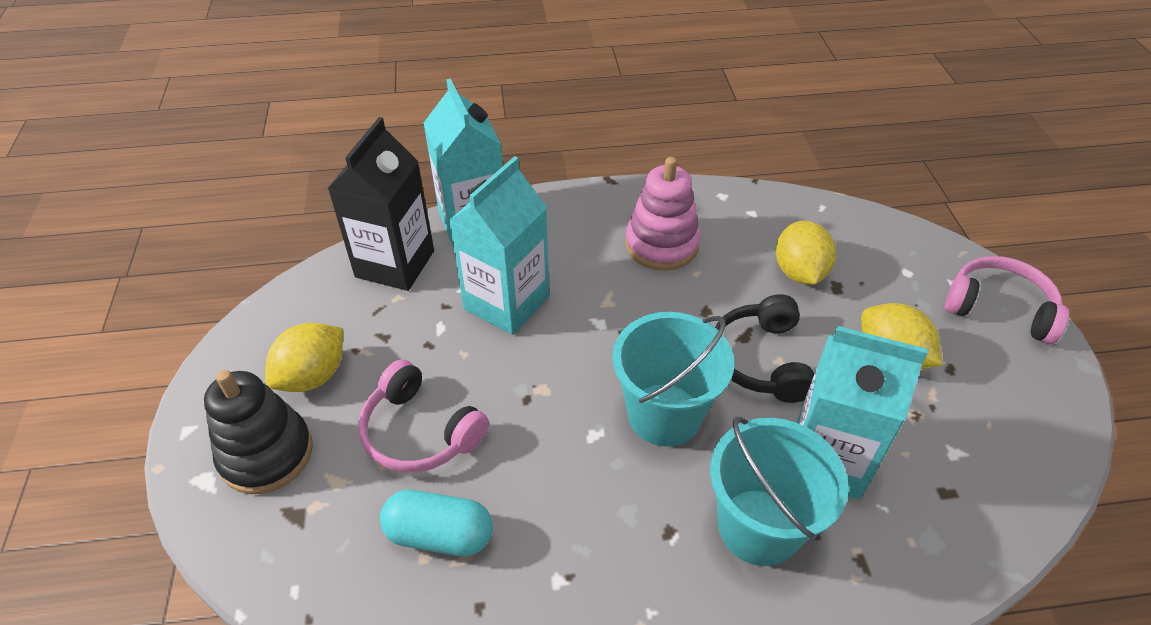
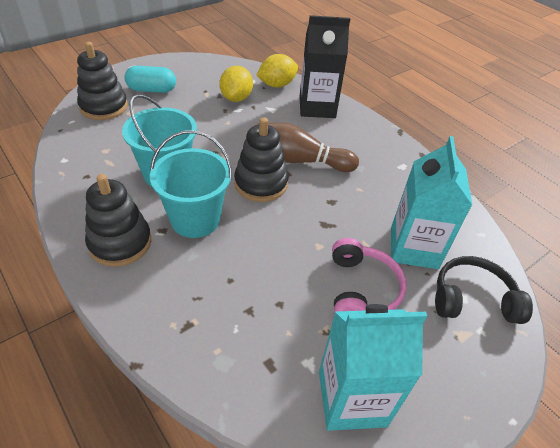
black stacking toy: [204,370,313,494] = 1 -> [77,42,128,120] [85,174,151,267] [234,117,288,202] = 3
brown bowling pin: none = 0 -> [254,122,359,172] = 1
pink headphones: [358,359,489,473] [945,256,1069,344] = 2 -> [332,238,406,315] = 1
pink stacking toy: [625,157,700,271] = 1 -> none = 0
turquoise carton: [423,79,503,247] [449,156,549,335] [797,326,928,500] = 3 -> [319,304,427,431] [391,136,472,269] = 2
yellow lemon: [265,323,343,392] [776,221,836,284] [861,303,943,369] = 3 -> [219,66,253,102] [256,54,298,88] = 2

